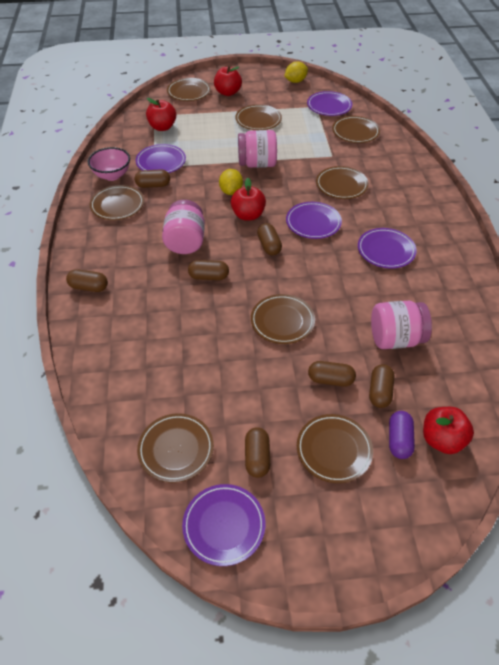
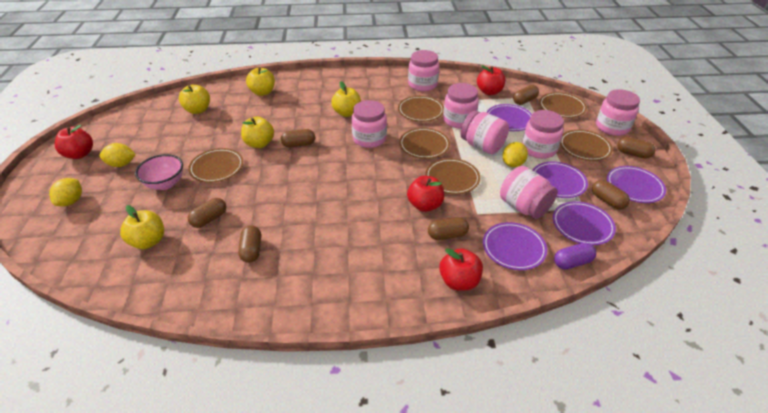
brown plate: [90,185,144,220] [137,413,214,483] [167,78,211,101] [235,104,282,130] [251,294,315,344] [297,414,373,483] [316,166,369,199] [332,116,380,143] = 8 -> [188,148,243,183] [398,96,444,122] [399,128,450,159] [425,158,480,194] [539,92,587,118] [560,130,613,161] = 6
pink jar: [162,200,205,254] [238,130,277,168] [371,301,432,349] = 3 -> [352,100,387,148] [408,50,439,91] [443,83,479,129] [460,111,509,154] [500,166,558,219] [522,110,564,159] [596,89,640,136] = 7
yellow apple: none = 0 -> [120,205,164,249] [179,85,210,114] [241,116,274,148] [246,67,275,96] [331,81,361,117] = 5
yellow lemon: [219,169,243,195] [284,61,308,83] = 2 -> [49,178,82,206] [99,143,136,167] [503,142,528,167] = 3

